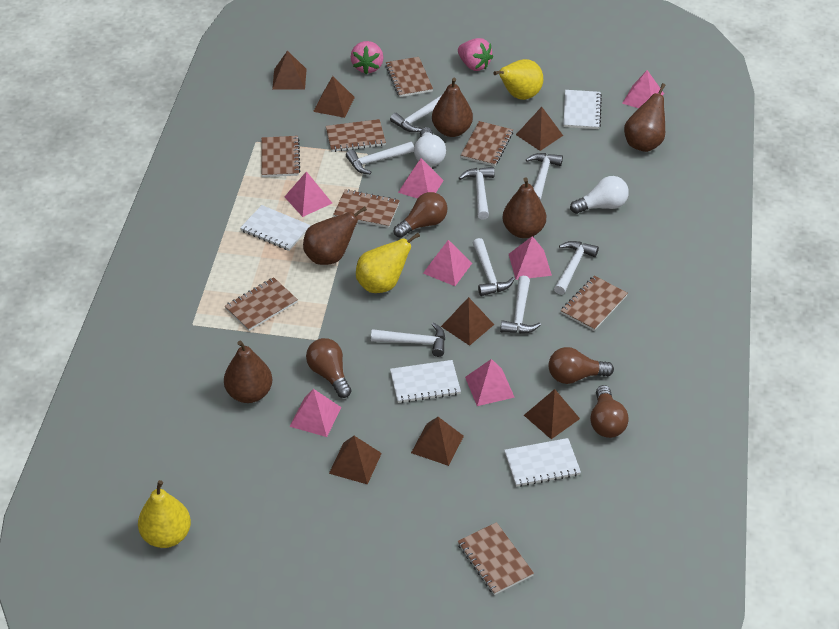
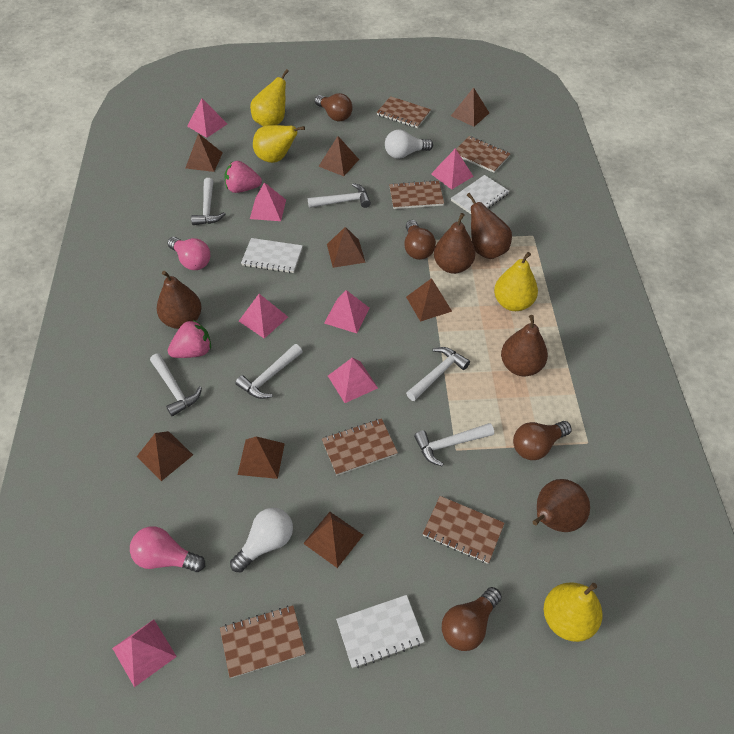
brown notebook: [225,277,298,331] [261,136,300,177] [326,119,386,152] [333,189,400,228] [385,57,433,97] [458,522,534,595] [461,121,513,166] [561,275,628,331] = 8 -> [220,605,306,678] [322,418,398,475] [377,96,431,128] [389,180,444,209] [423,496,505,564] [456,136,511,173] = 6
brown pyramid: [272,51,307,89] [313,76,355,118] [329,436,382,485] [411,417,464,466] [441,297,494,346] [516,107,563,151] [524,389,580,439] = 7 -> [137,431,193,481] [186,133,223,172] [238,436,285,479] [303,512,363,568] [318,136,359,176] [327,227,366,268] [406,278,452,322] [451,87,489,127] = 8
pink light bulb: none = 0 -> [130,526,205,572] [168,237,210,270] = 2
white hammer: [346,142,414,174] [371,322,445,357] [390,94,443,132] [459,167,495,219] [473,238,515,296] [500,276,541,334] [526,153,563,201] [554,241,599,295] = 8 -> [150,353,202,417] [191,178,226,225] [235,344,303,399] [308,183,371,208] [406,347,470,401] [414,423,494,467] = 6
white notebook: [240,205,310,251] [390,360,461,403] [504,438,581,487] [563,90,602,129] = 4 -> [241,238,303,273] [336,595,425,668] [451,175,509,214] = 3
yellow pear: [138,480,191,548] [356,233,420,293] [493,59,543,100] = 3 -> [250,69,289,126] [253,125,305,163] [494,252,538,311] [544,582,602,642] = 4

